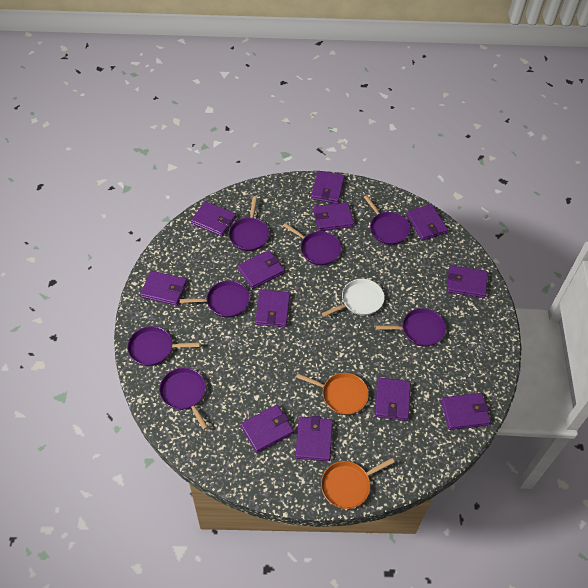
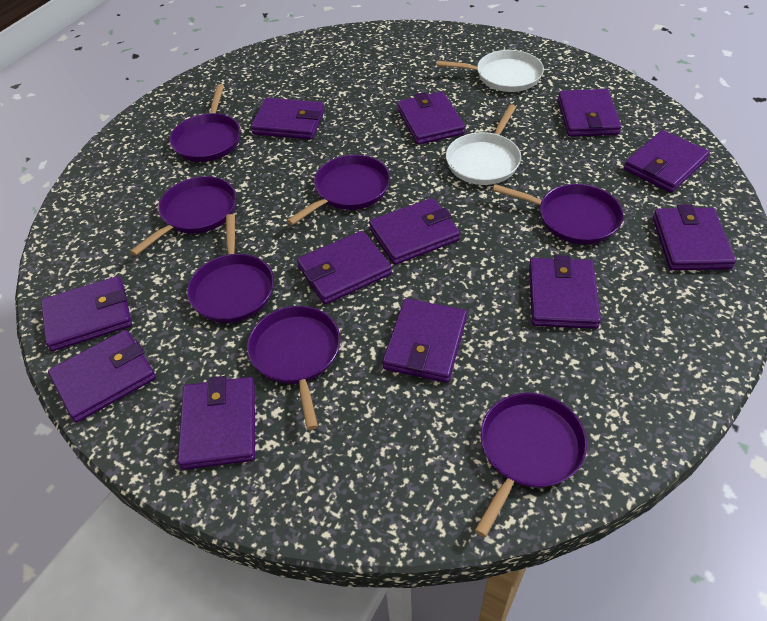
orange pan: [296,373,369,415] [321,458,395,509] = 2 -> none = 0
white pan: [322,279,384,317] = 1 -> [436,50,544,92] [446,104,521,185] = 2

